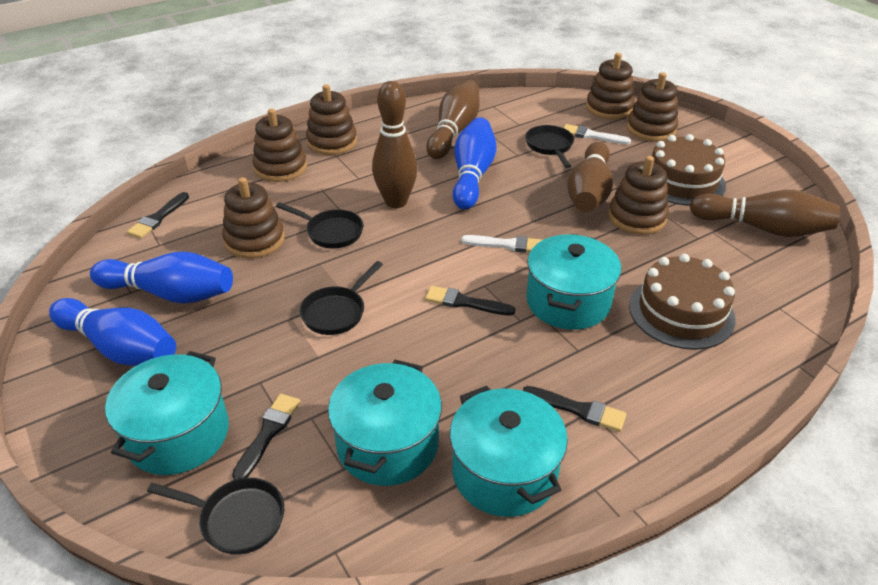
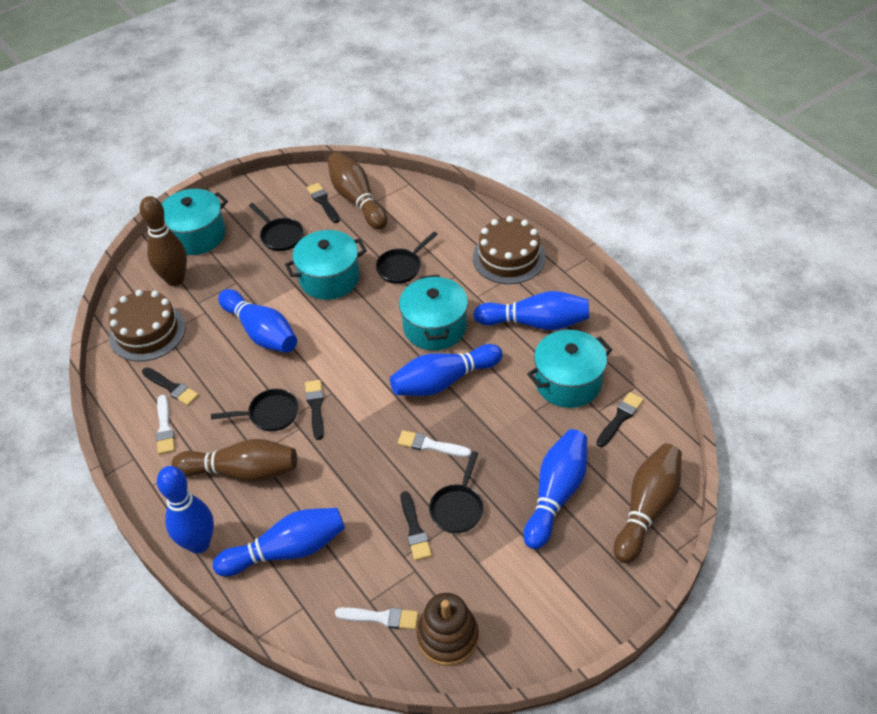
black brush: [127,192,189,238] [232,394,301,480] [425,286,515,315] [522,386,626,432] = 4 -> [142,367,199,406] [305,380,324,440] [307,183,340,223] [401,491,432,561] [597,392,644,447] = 5
blue bowling pin: [49,298,176,366] [90,252,233,304] [453,117,496,210] = 3 -> [157,466,214,554] [213,508,345,576] [218,289,297,353] [390,344,503,396] [473,291,589,330] [524,429,587,549] = 6
brown stacking toy: [222,177,285,259] [252,109,307,182] [306,84,357,155] [586,53,635,119] [608,156,669,235] [627,72,678,142] = 6 -> [417,593,479,666] = 1
white brush: [461,235,543,253] [564,124,631,145] = 2 -> [156,395,175,454] [335,607,419,630] [398,430,471,457] = 3

